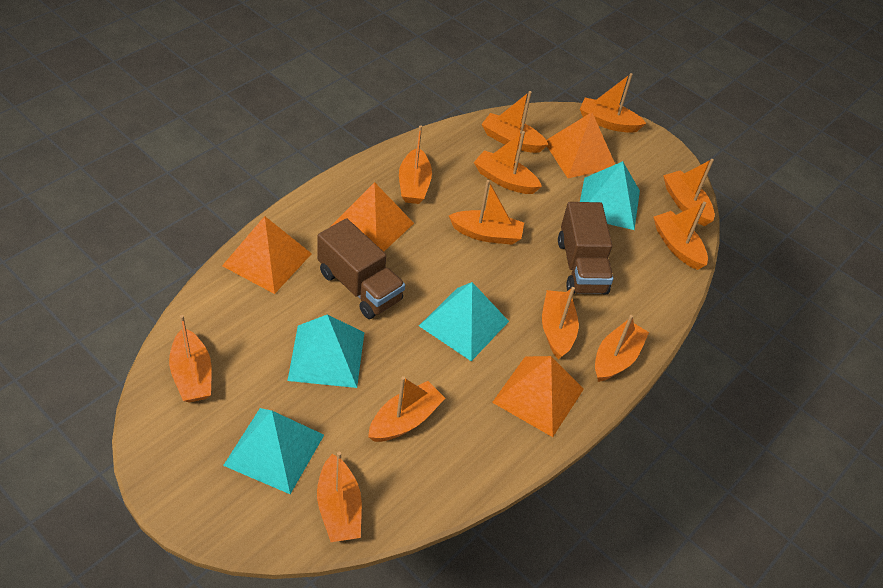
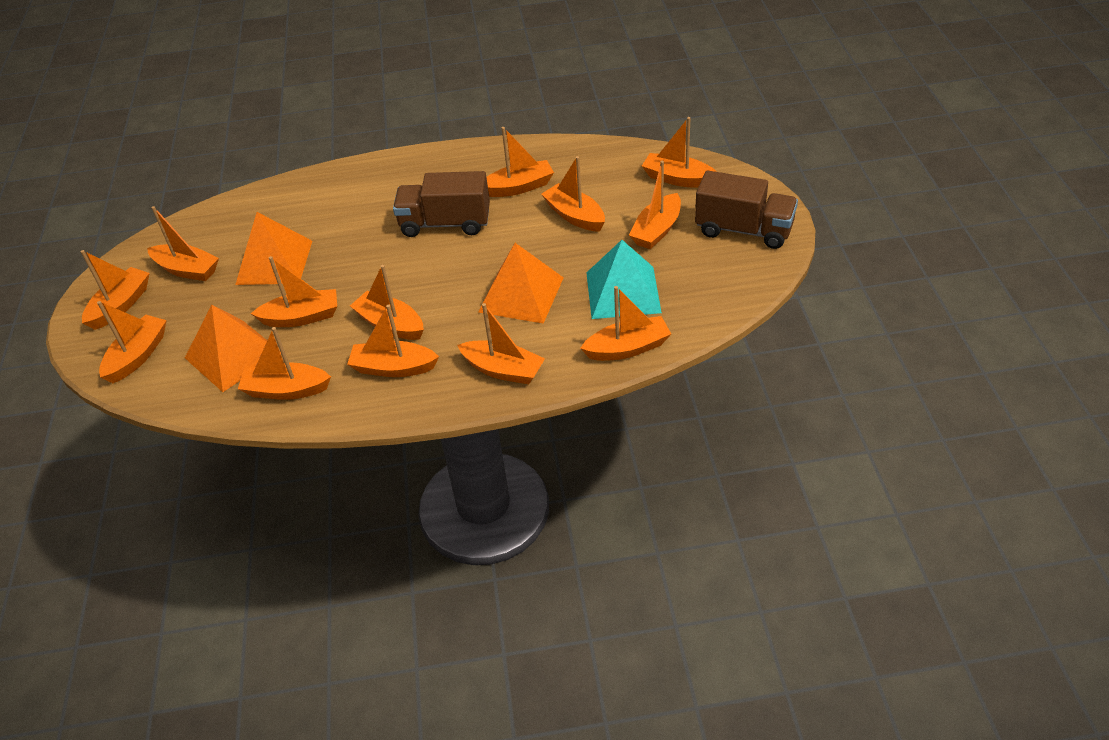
orange boat: [169,315,212,403] [317,452,362,542] [368,376,446,442] [399,125,432,204] [449,180,524,245] [474,131,542,194] [481,91,548,153] [542,287,579,359] [580,73,647,133] [595,315,649,382] [653,202,708,270] [663,159,715,226] = 12 -> [81,250,150,330] [97,301,167,383] [147,206,219,281] [238,327,331,400] [251,256,337,327] [347,304,439,377] [350,265,424,340] [457,303,545,384] [487,127,554,197] [541,156,605,232] [580,286,671,361] [629,161,681,249] [642,117,717,188] = 13
orange pyramid: [222,216,312,294] [329,182,414,252] [492,356,584,437] [546,112,615,178] = 4 -> [185,305,281,392] [235,212,312,285] [478,243,564,324] = 3
turquoise pyramid: [223,408,324,494] [287,314,364,388] [419,282,509,361] [580,161,640,230] = 4 -> [586,240,662,319] = 1

